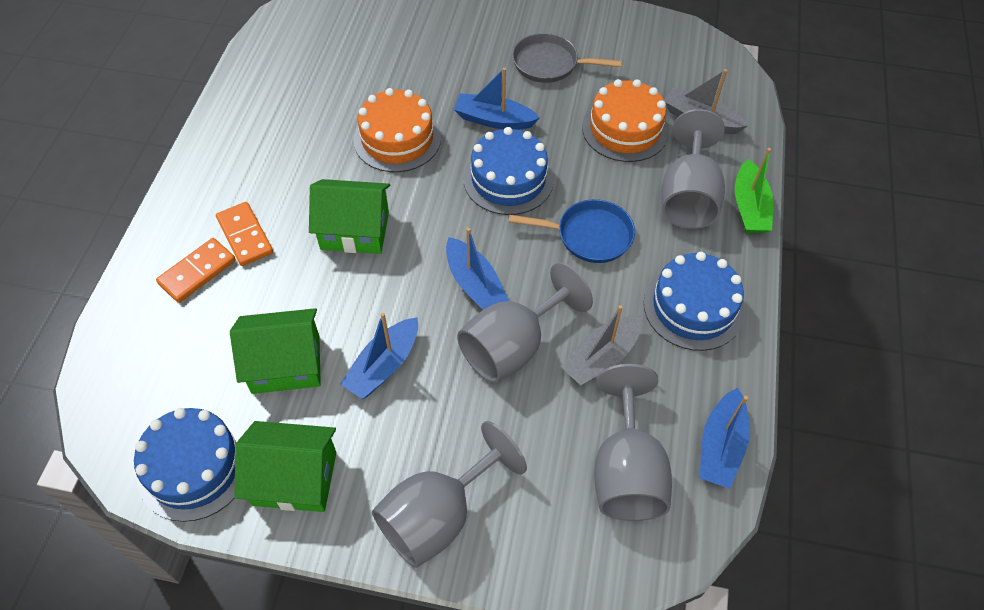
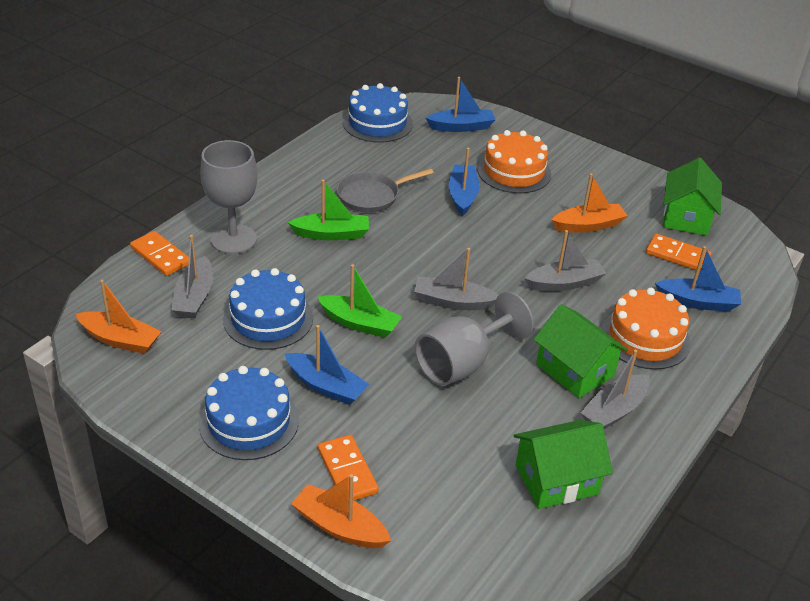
blue pan: [509,199,635,263] = 1 -> none = 0
green boat: [735,148,773,234] = 1 -> [288,180,369,240] [317,264,402,338] = 2
grey boat: [560,305,643,386] [664,69,748,134] = 2 -> [172,235,213,319] [414,248,499,310] [524,230,606,291] [581,350,650,429] = 4
grey goblet: [372,421,527,568] [457,262,593,383] [594,364,672,521] [661,109,725,229] = 4 -> [200,140,257,254] [414,291,533,386] = 2
orange boat: none = 0 -> [76,280,162,354] [291,474,391,548] [552,173,628,233] = 3
orange domino: [156,238,236,303] [216,202,273,266] = 2 -> [130,231,189,276] [318,435,379,501] [646,234,711,272] = 3

